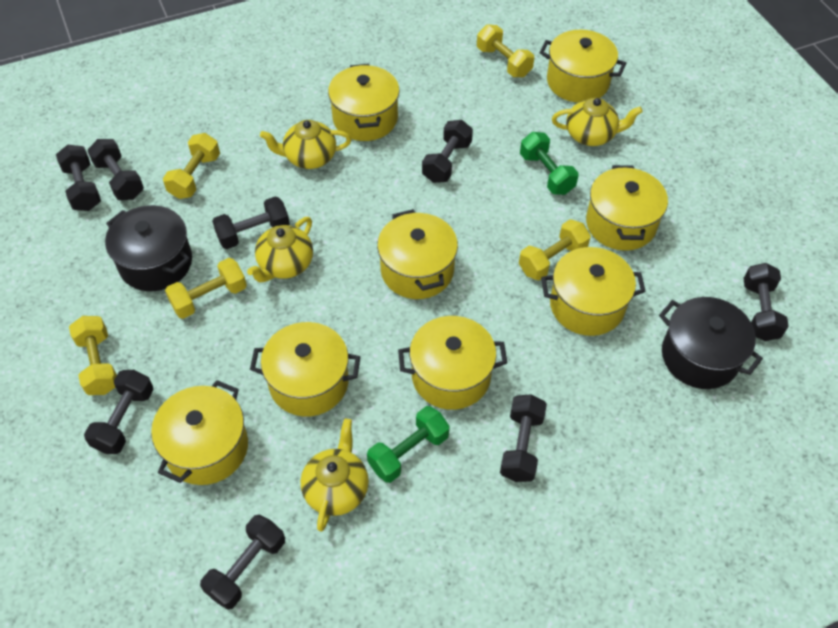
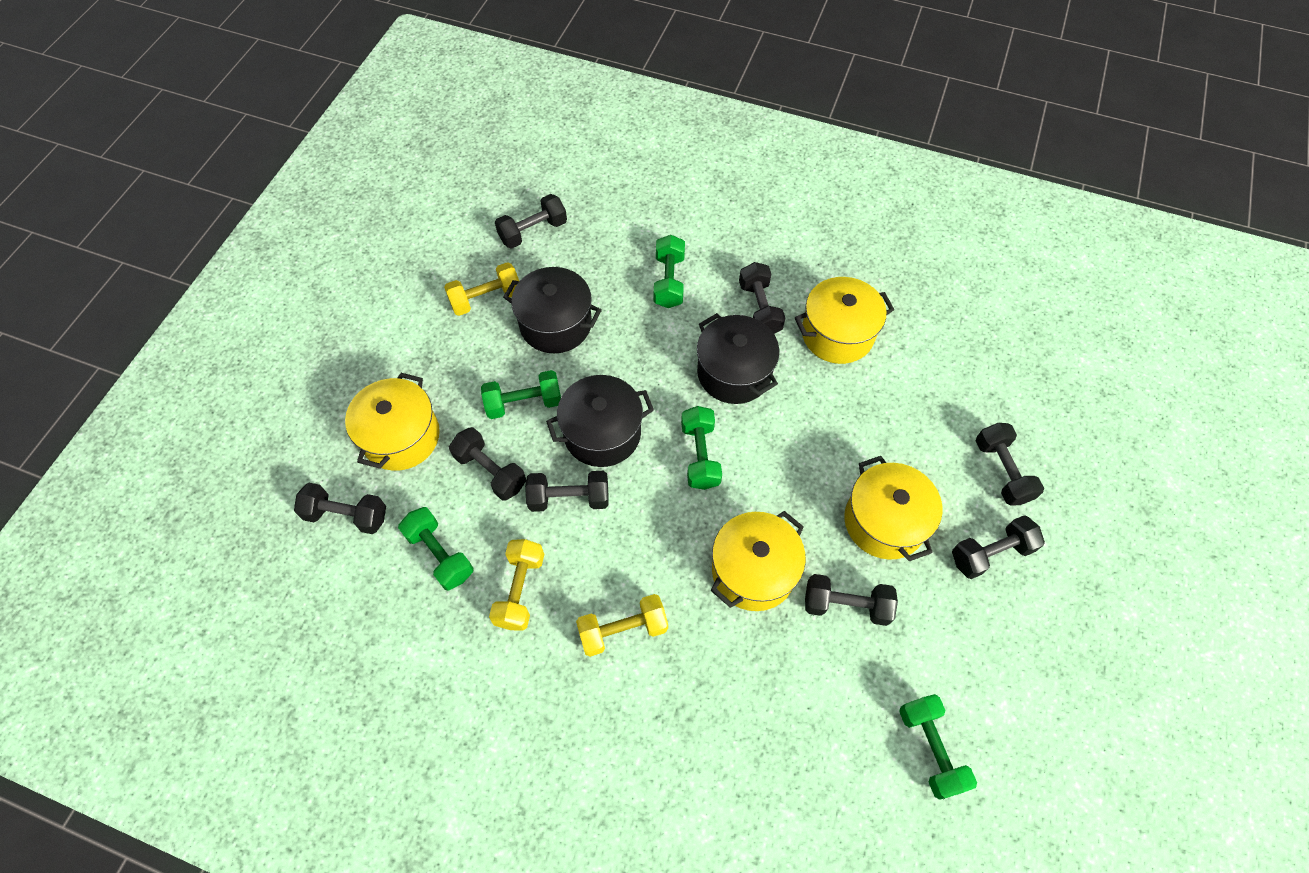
black pot: [105,205,192,291] [659,297,763,389] = 2 -> [503,267,602,353] [546,375,654,467] [697,313,779,404] = 3
green dumbbell: [367,406,450,483] [520,132,579,195] = 2 -> [398,507,474,591] [481,370,561,419] [654,235,685,308] [681,406,722,490] [899,694,977,800] = 5
yellow dumbbell: [69,316,117,395] [163,133,220,199] [165,258,247,319] [477,24,534,77] [519,219,591,280] = 5 -> [444,262,519,316] [489,539,544,631] [576,594,668,657] = 3
yellow pot: [151,380,248,485] [250,322,360,416] [328,64,399,141] [377,209,458,299] [398,316,507,410] [539,30,626,103] [541,247,646,336] [586,165,668,251] = 8 -> [345,373,440,471] [711,511,806,611] [795,277,894,364] [844,456,942,561] = 4
yellow teapot: [247,217,313,283] [260,120,351,169] [301,419,369,532] [552,98,643,146] = 4 -> none = 0

